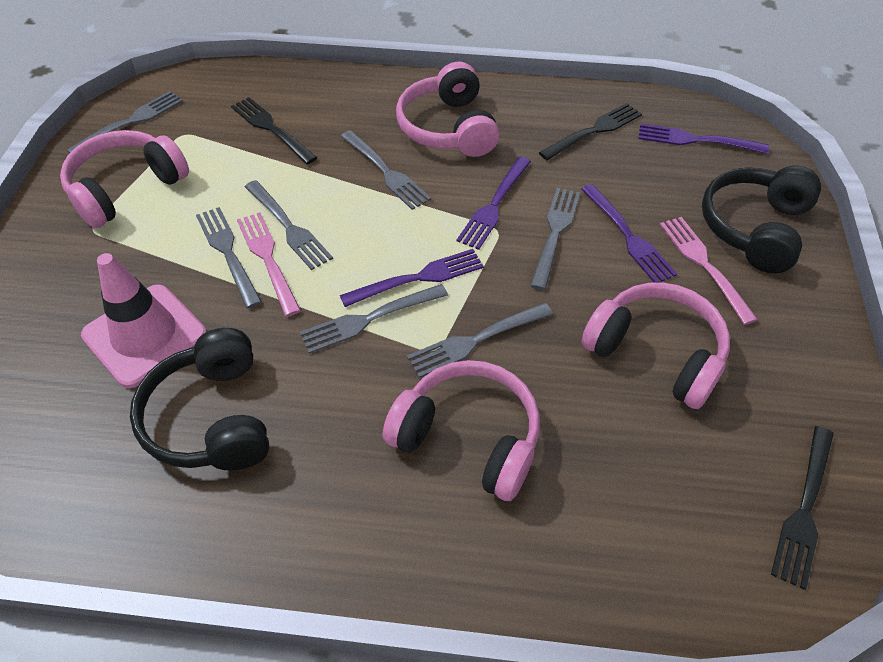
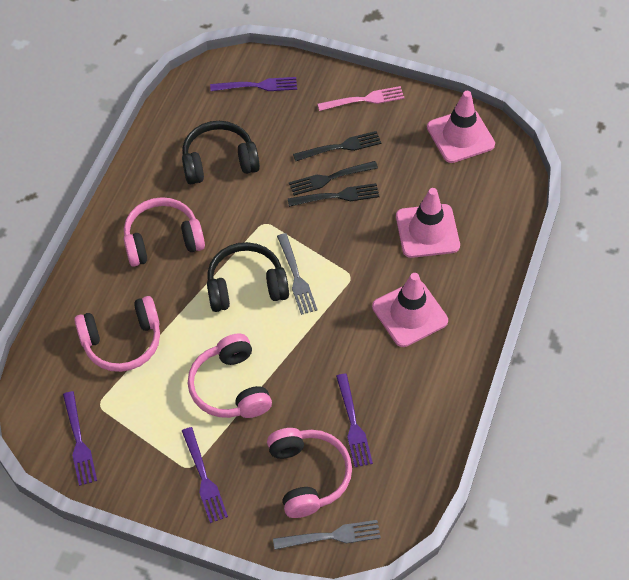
grey fork: [67,91,183,153] [196,207,262,308] [245,180,333,270] [300,284,448,354] [340,130,431,210] [407,303,553,378] [530,188,580,290] = 7 -> [273,520,381,550] [277,233,318,315] = 2
pink fork: [237,212,301,317] [660,217,758,325] = 2 -> [317,86,404,111] = 1
pink traffic cone: [81,253,207,388] = 1 -> [372,273,448,347] [396,188,460,258] [427,91,495,163] = 3

